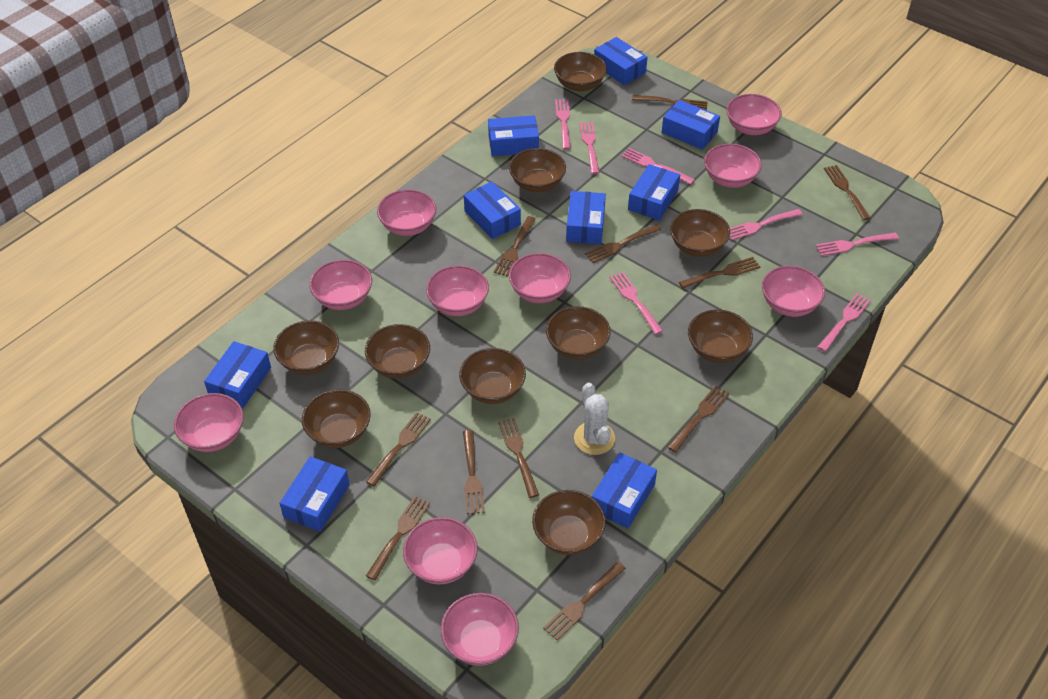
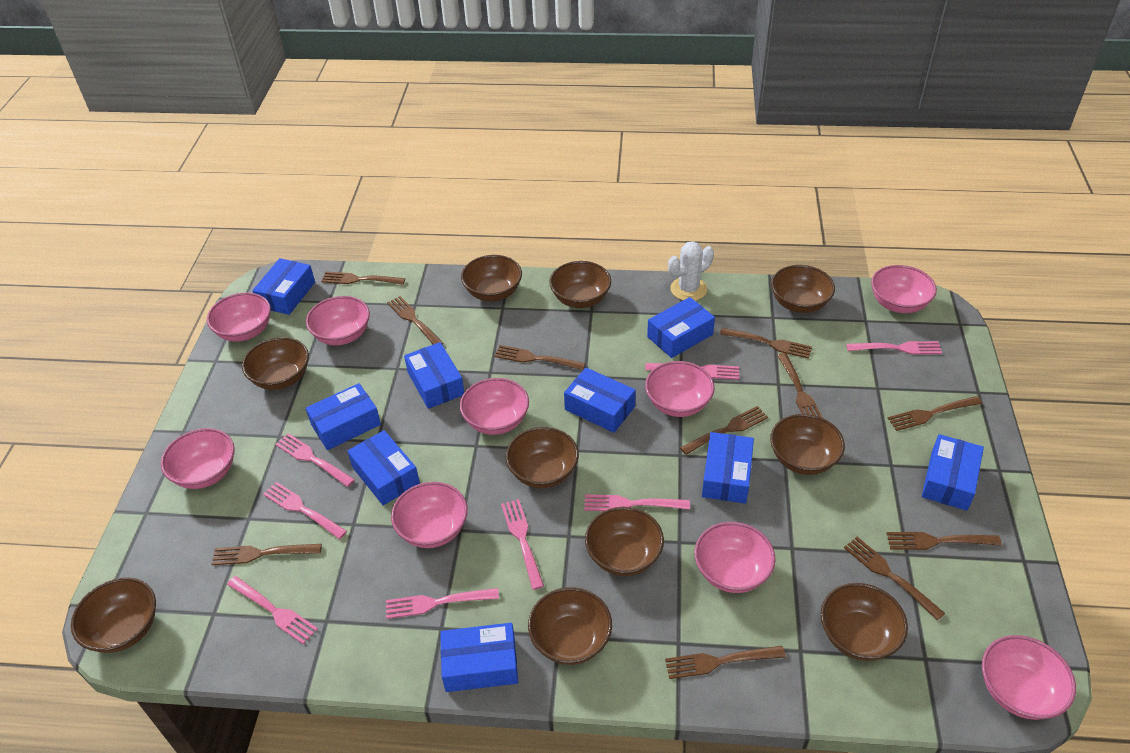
pink bowl: [174,393,244,452] [309,259,372,310] [377,189,436,236] [403,517,478,584] [426,265,489,316] [441,593,519,666] [509,253,571,303] [704,144,762,188] [727,94,782,135] [762,266,825,317] = 10 -> [161,428,235,489] [207,293,271,342] [306,296,370,345] [391,482,468,548] [460,378,529,435] [645,361,715,417] [694,522,776,593] [871,265,937,313] [982,635,1076,720] = 9
pink fork: [555,99,571,150] [579,122,600,174] [610,272,663,335] [621,148,695,185] [729,209,803,240] [816,233,899,256] [818,293,871,352] = 7 -> [227,576,318,644] [263,482,347,539] [275,433,355,487] [386,588,499,619] [501,499,544,590] [584,494,690,511] [645,363,739,380] [846,341,942,354] = 8

